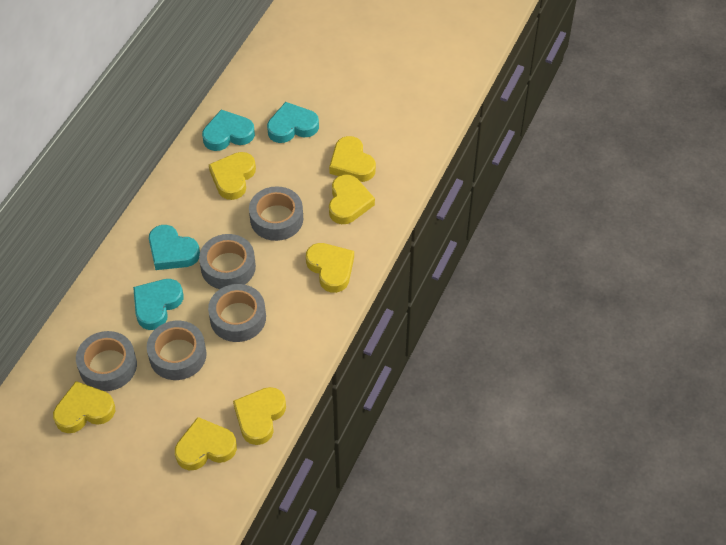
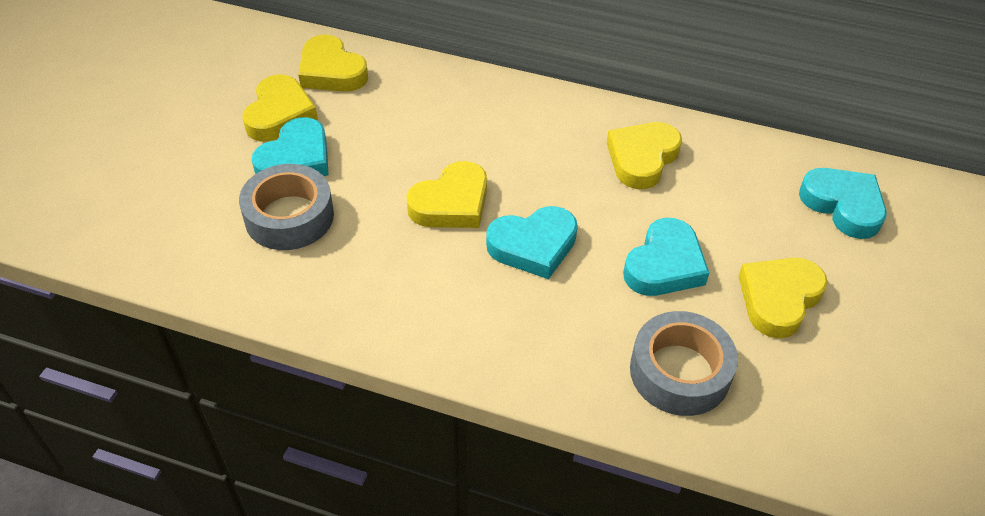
grey tape: [76,331,137,391] [147,321,207,380] [199,234,256,289] [208,284,266,342] [249,186,303,241] = 5 -> [239,164,334,250] [630,311,738,416] = 2
yellow heart: [53,381,115,433] [175,417,237,470] [209,152,256,200] [233,387,286,445] [306,243,354,293] [329,136,376,182] [329,174,375,224] = 7 -> [242,75,318,142] [298,35,368,92] [406,161,487,228] [607,122,682,189] [738,258,828,339] = 5

